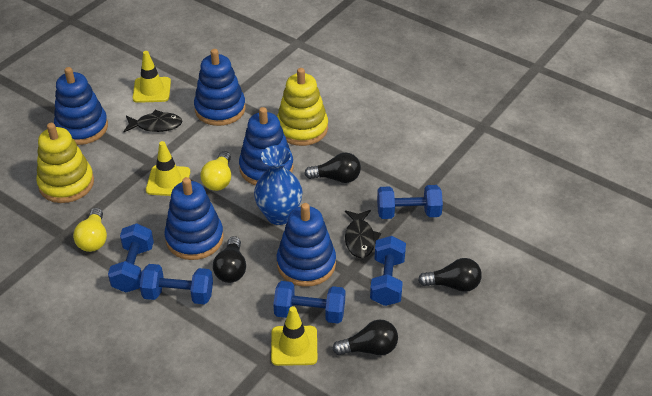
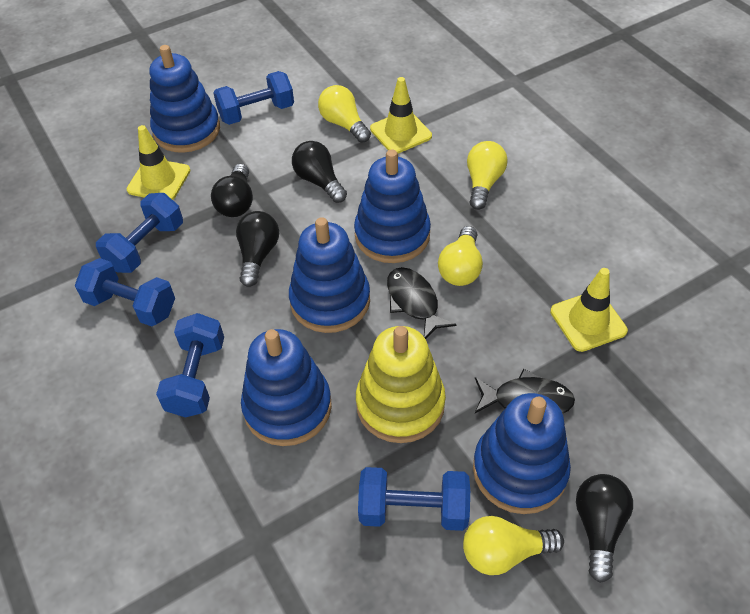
blue vase: [254,145,303,225] = 1 -> none = 0
yellow light bulb: [73,208,107,252] [200,151,231,191] = 2 -> [318,85,371,143] [438,226,483,286] [463,516,564,575] [467,141,508,210] = 4
yellow stacking toy: [36,123,94,203] [277,68,328,146] = 2 -> [356,326,446,443] = 1

